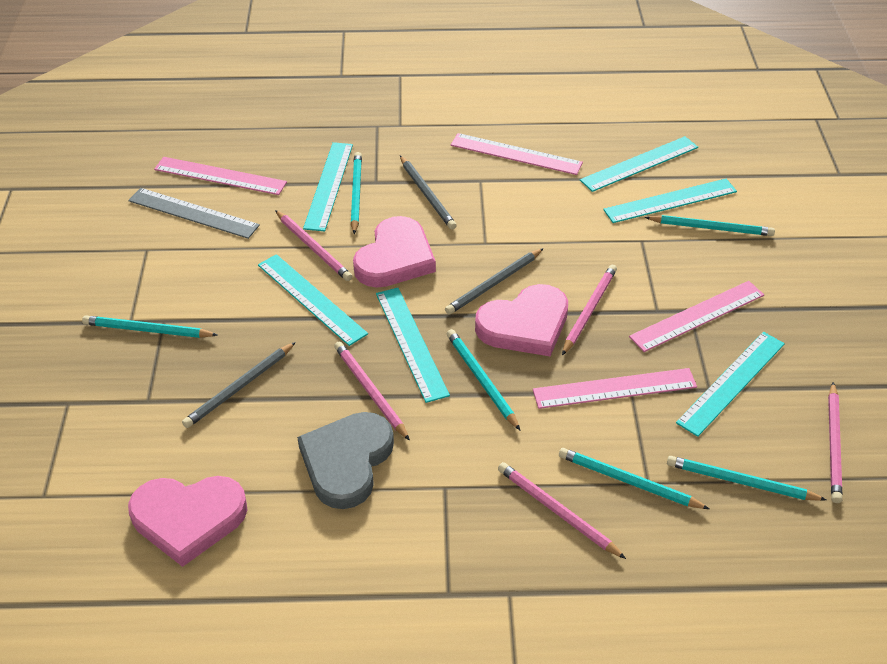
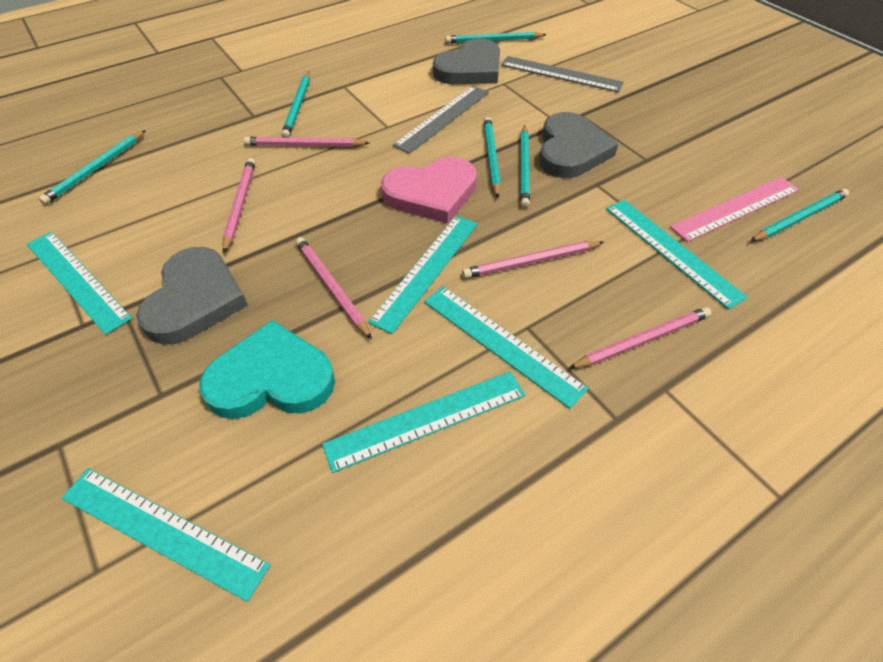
grey heart: [297,412,394,509] = 1 -> [136,247,248,344] [433,38,500,84] [539,112,618,178] = 3
grey pencil: [182,342,296,428] [400,156,457,230] [445,248,544,314] = 3 -> none = 0
grey ruler: [128,188,260,239] = 1 -> [393,86,489,154] [501,56,624,92] = 2
pink heart: [128,476,248,567] [353,216,436,288] [475,284,568,356] = 3 -> [381,157,477,224] = 1
pink ruler: [154,157,287,195] [451,133,583,175] [533,368,697,409] [629,281,764,352] = 4 -> [670,177,800,242] = 1
turquoise heart: none = 0 -> [199,320,335,419] = 1

